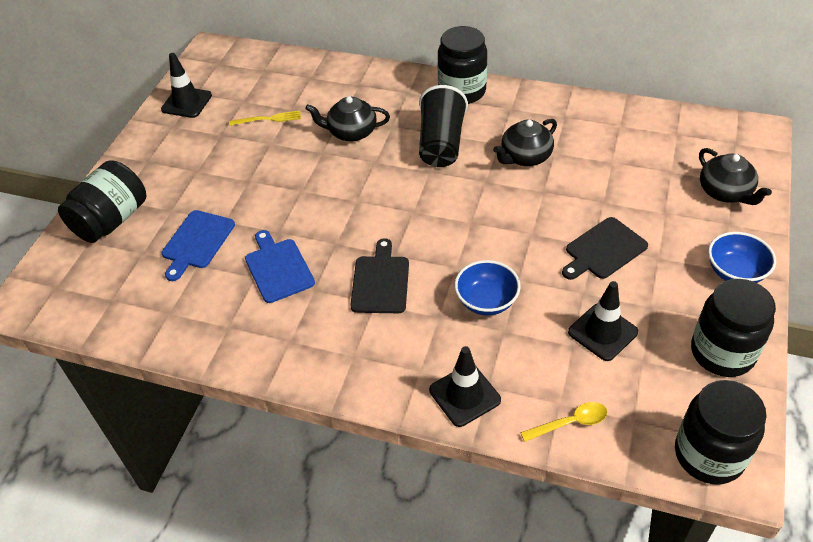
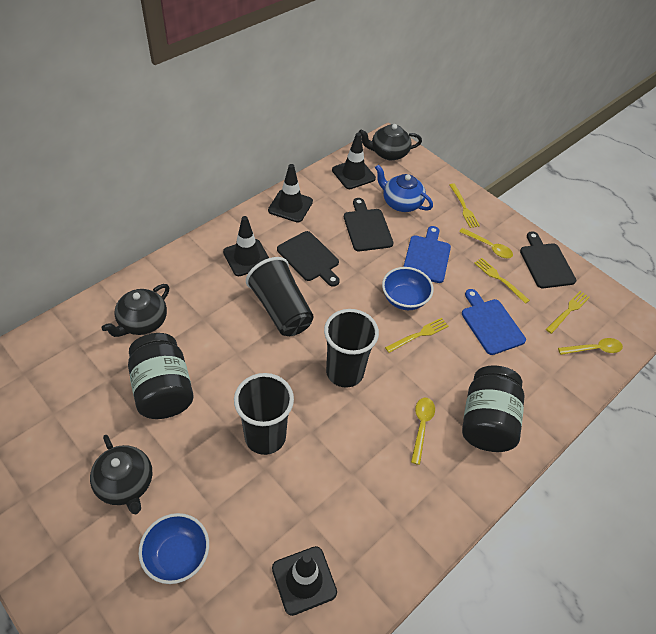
black cup: [419,85,468,167] = 1 -> [234,373,294,455] [246,257,314,336] [324,309,379,388] = 3
black cutting board: [350,238,409,313] [562,217,648,280] = 2 -> [277,231,340,287] [344,198,393,251] [520,231,576,288] = 3
black jar: [58,160,146,243] [438,26,487,104] [675,380,767,484] [691,279,776,377] = 4 -> [128,333,194,419] [462,365,524,452] = 2
black traffic cone: [161,53,212,118] [429,346,501,427] [568,281,638,361] = 3 -> [223,216,269,276] [268,164,313,223] [272,546,337,616] [332,132,376,189] = 4
blue teapot: none = 0 -> [375,165,433,212] = 1
yellow fork: [229,111,301,126] = 1 -> [385,318,449,353] [449,183,480,228] [474,258,530,304] [546,291,590,334] = 4
yellow spoon: [520,402,607,442] = 1 -> [411,398,435,465] [459,228,513,258] [558,338,623,355] = 3

